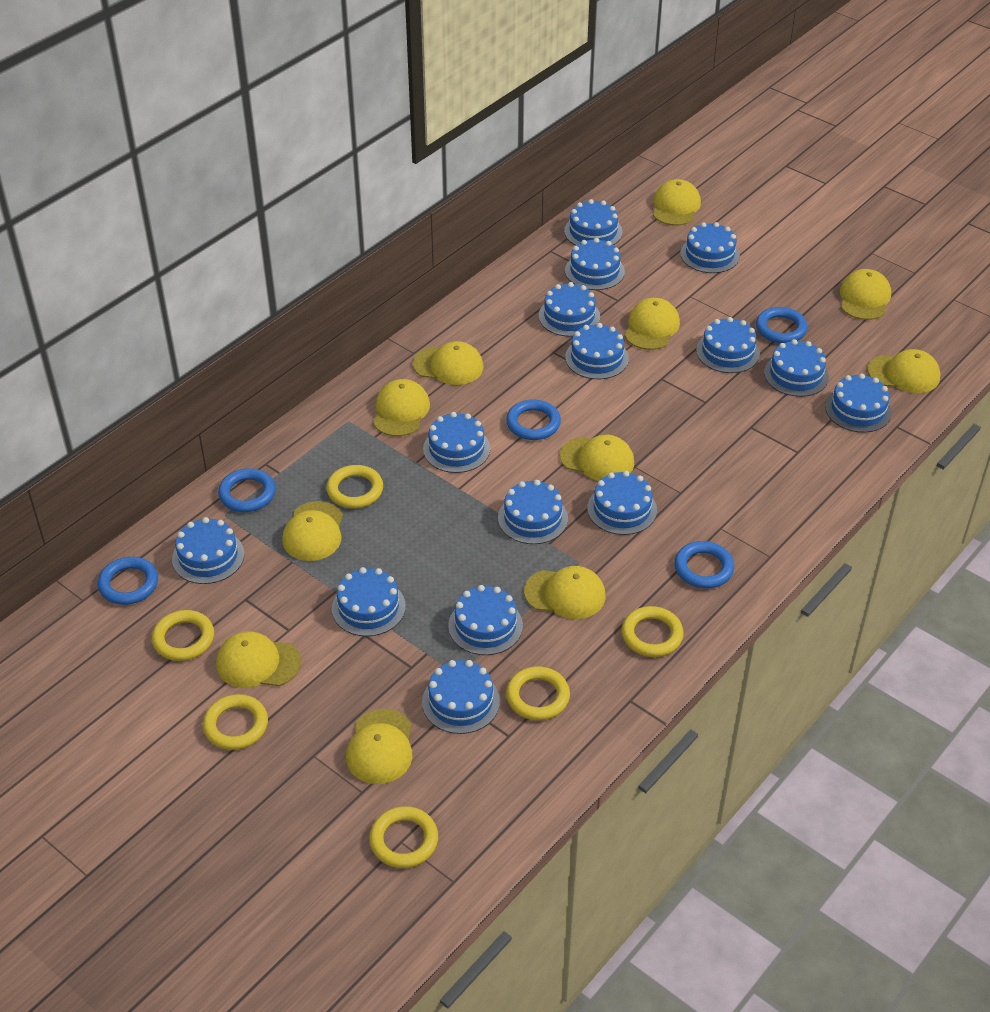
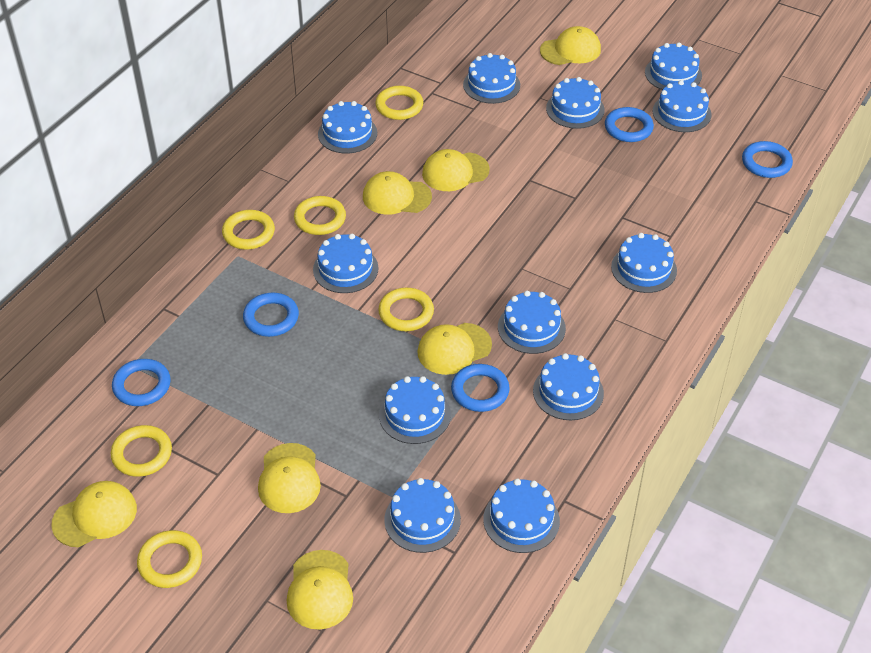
blue cake: [172,517,244,584] [332,567,406,637] [422,660,500,734] [423,412,490,473] [448,585,523,655] [498,480,568,544] [539,282,600,337] [564,199,622,245] [565,238,625,290] [565,323,629,379] [587,471,657,535] [680,222,740,273] [696,317,760,373] [764,339,829,397] [825,373,892,433] = 15 -> [313,234,378,293] [318,101,377,154] [379,376,451,444] [384,478,461,553] [463,53,520,104] [483,479,560,553] [498,291,566,354] [533,353,604,420] [546,77,605,129] [611,233,677,293] [645,42,702,90] [653,80,711,132] = 12
yellow cap: [216,632,301,688] [282,501,343,561] [346,709,412,784] [373,379,430,436] [413,341,484,385] [524,566,605,619] [560,435,634,481] [625,298,680,350] [653,179,701,226] [840,269,891,320] [867,349,941,393] = 11 -> [51,481,137,547] [258,443,321,513] [287,550,353,630] [363,171,432,215] [417,323,492,375] [422,149,490,191] [540,26,601,65] = 7

